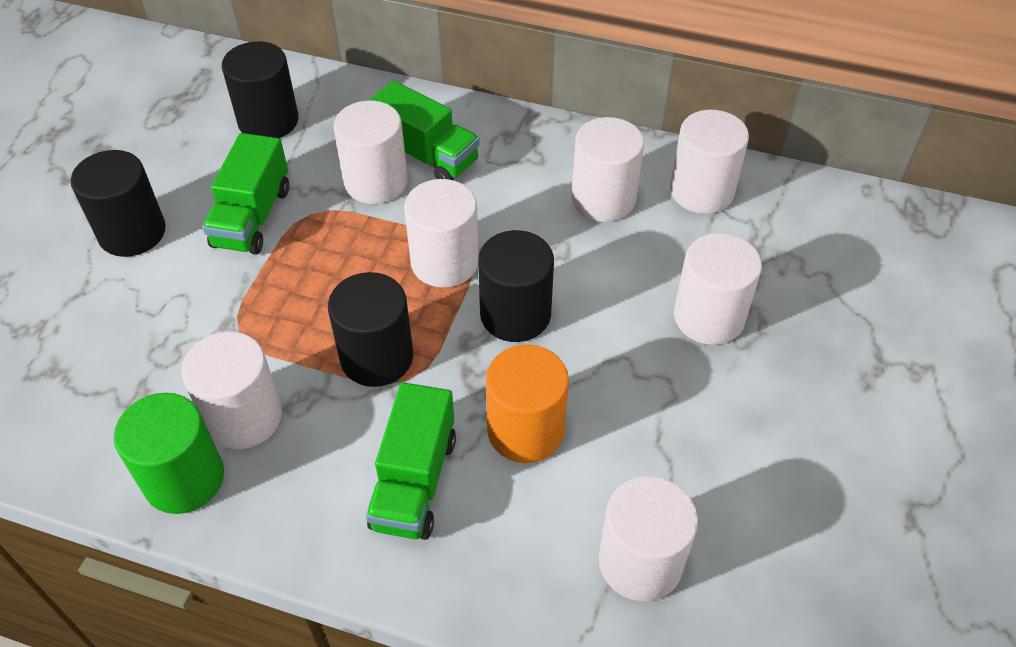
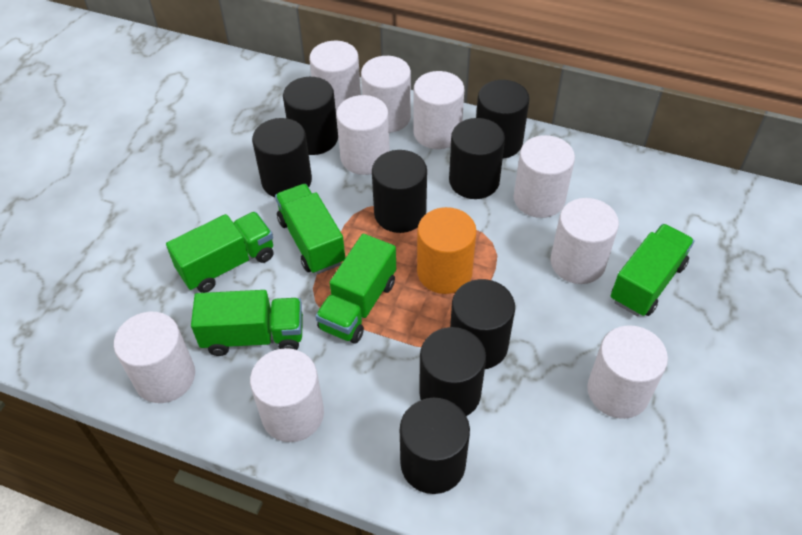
black cylinder: [71,150,166,257] [222,41,298,138] [328,272,413,387] [478,230,554,342] = 4 -> [252,118,312,197] [283,77,338,155] [372,150,427,233] [400,398,470,494] [419,327,486,416] [449,118,505,199] [450,279,515,369] [476,80,530,158] = 8
green cylinder: [114,393,224,514] = 1 -> none = 0
green truck: [202,133,289,255] [366,382,456,540] [368,80,480,180] = 3 -> [166,212,273,293] [191,290,303,356] [275,184,345,274] [315,234,396,343] [611,224,694,316] = 5
white cylinder: [181,332,282,449] [333,101,408,204] [404,179,479,288] [571,117,644,222] [598,476,698,601] [670,110,749,214] [674,233,762,345] = 7 -> [114,312,195,403] [250,348,324,442] [309,41,361,112] [336,95,390,175] [361,56,411,133] [414,71,464,149] [514,135,575,218] [551,198,619,284] [587,325,668,419] = 9

